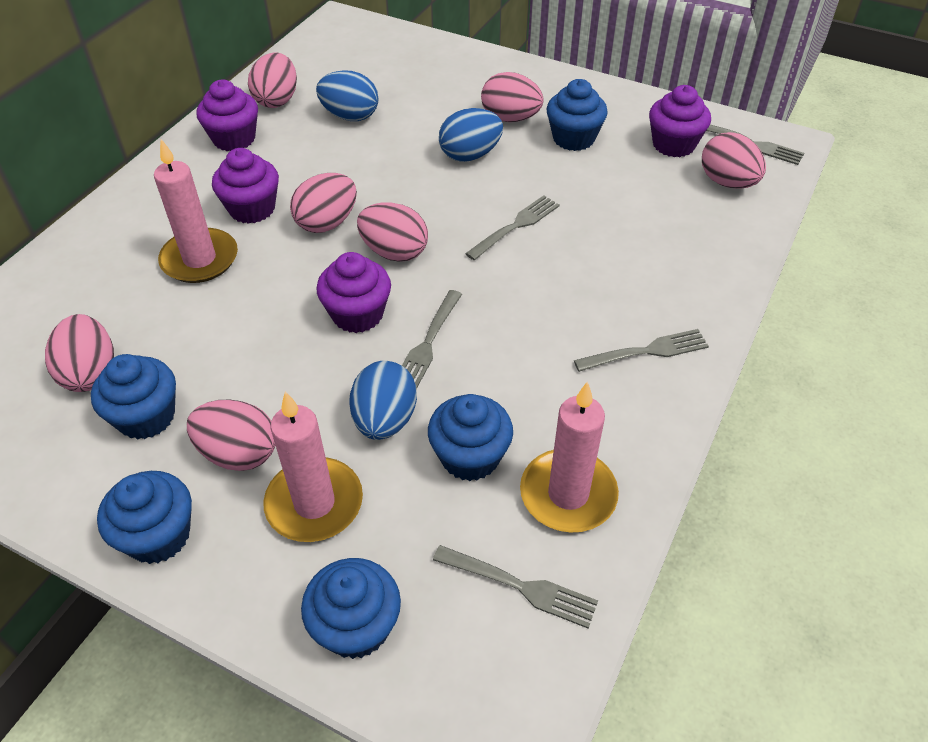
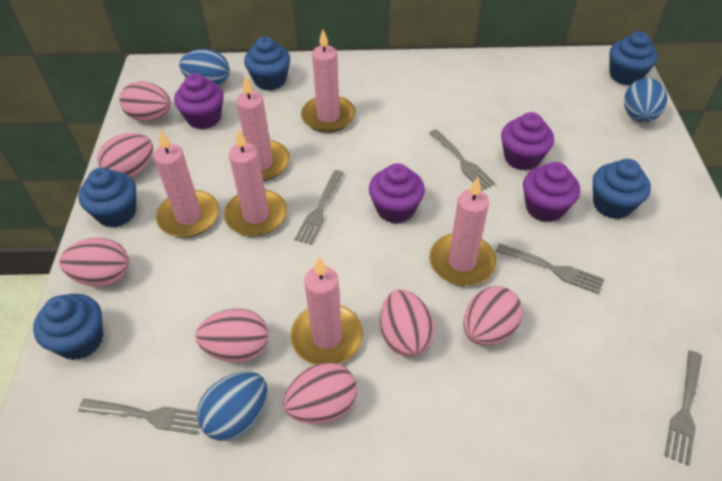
pink candle: [154,139,238,283] [263,391,363,542] [520,381,619,533] = 3 -> [154,130,219,237] [224,129,287,237] [236,76,290,181] [291,257,363,365] [301,29,355,133] [429,177,496,286] = 6

